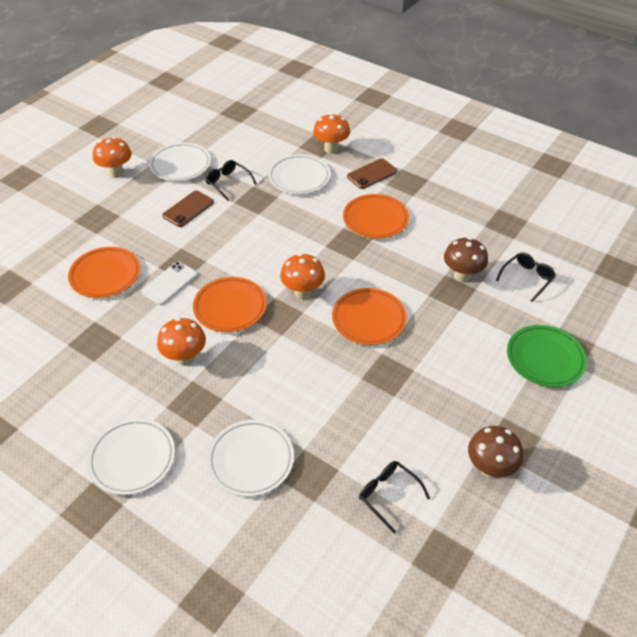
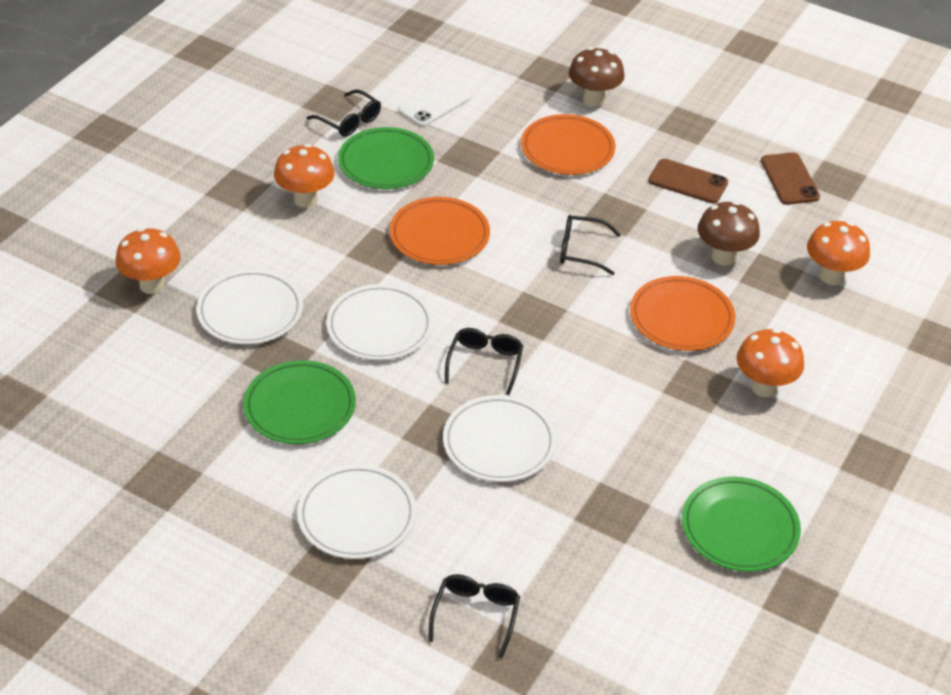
black glasses: [205,160,257,201] [359,461,430,533] [496,252,556,302] = 3 -> [307,90,381,137] [428,574,520,659] [445,328,523,395] [560,215,621,275] = 4
green plate: [507,325,587,387] = 1 -> [243,360,356,444] [338,127,434,189] [682,477,801,572] = 3
orange plate: [68,247,140,298] [193,277,267,332] [332,288,407,345] [343,194,409,239] = 4 -> [390,197,490,265] [521,114,615,175] [630,276,735,351] = 3

